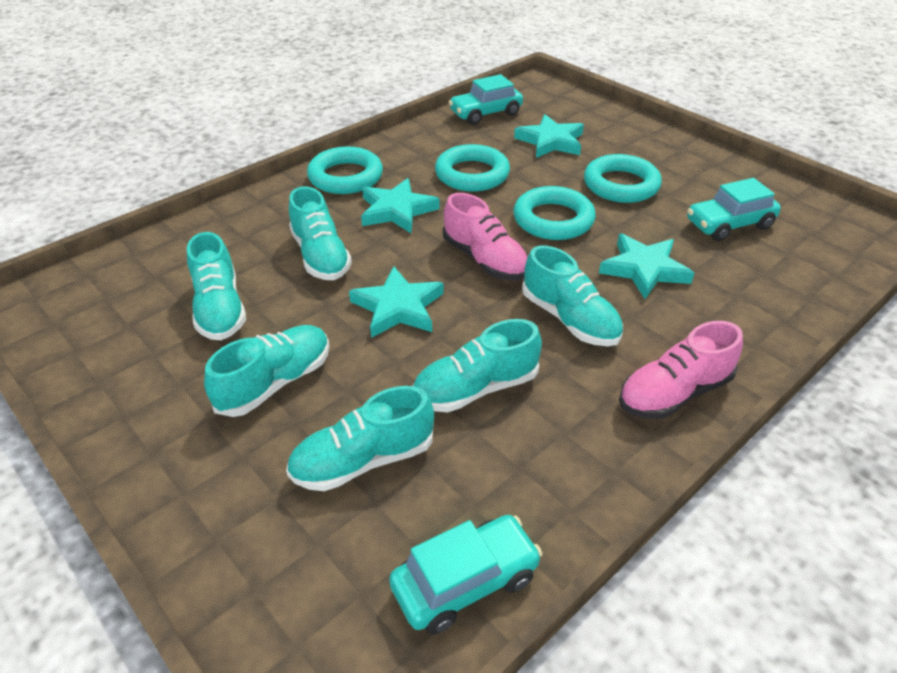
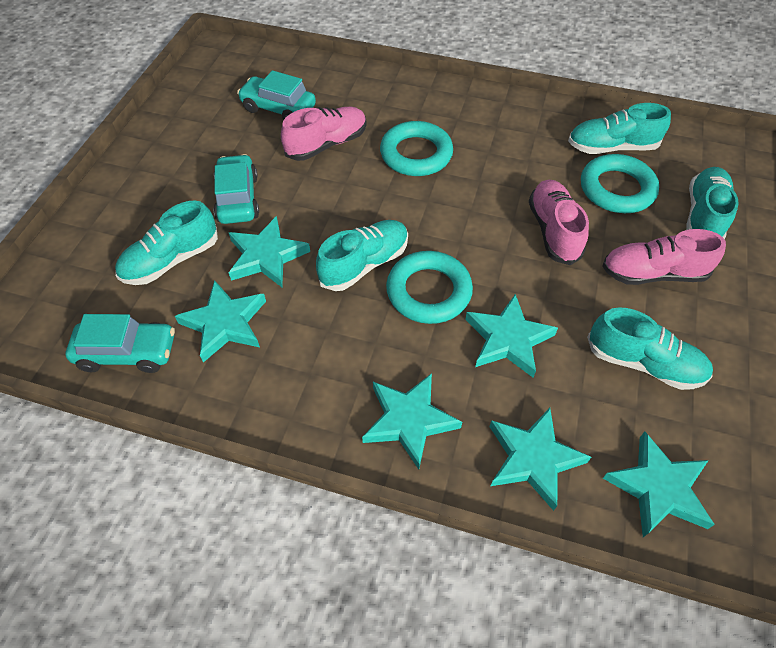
pink shoe: [443,193,528,281] [619,321,743,419] = 2 -> [281,107,367,161] [529,180,589,265] [602,229,726,285] = 3
turquoise ring: [307,146,383,194] [435,144,510,192] [513,186,596,240] [584,154,662,203] = 4 -> [380,121,453,176] [386,251,473,324] [581,154,659,213] = 3
turquoise shoe: [187,232,246,340] [204,325,330,417] [286,386,434,491] [289,186,352,280] [413,319,542,413] [522,246,623,346] = 6 -> [115,200,218,285] [316,220,408,291] [568,103,671,154] [587,307,713,390] [686,167,739,239] = 5
turquoise star: [349,266,444,338] [361,178,440,233] [514,114,584,158] [599,234,694,299] = 4 -> [175,280,266,362] [229,216,310,287] [362,373,462,469] [465,294,558,377] [490,408,591,511] [603,432,715,537] = 6

